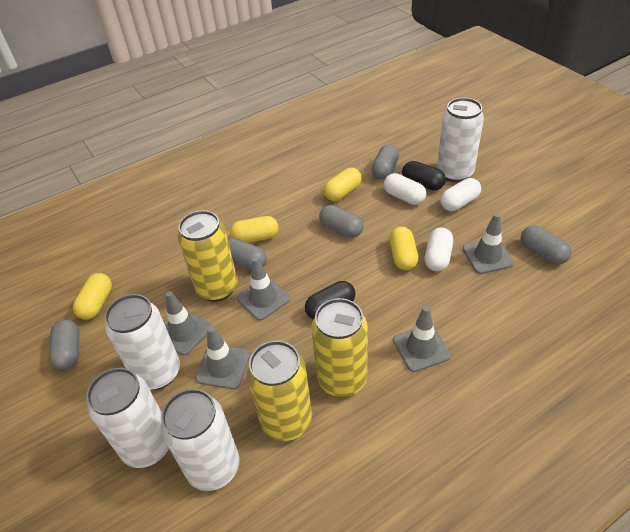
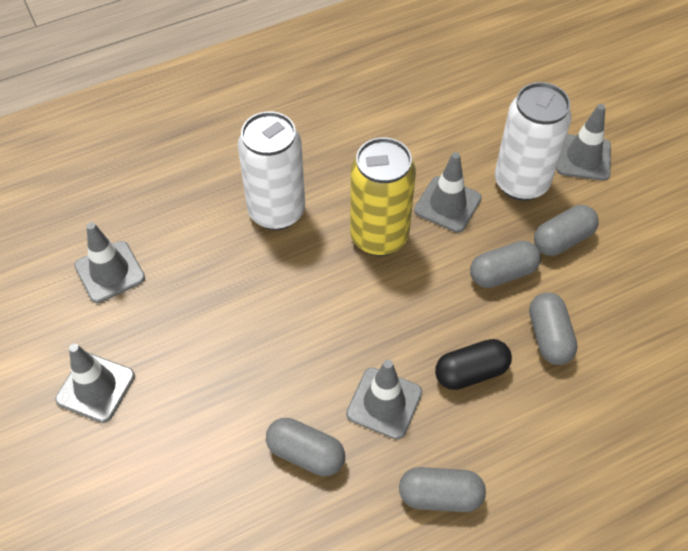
black capsule: [305,281,355,319] [402,161,446,191] = 2 -> [435,339,512,390] = 1
white can: [86,368,169,468] [105,294,180,390] [161,389,240,491] [437,98,484,183] = 4 -> [238,111,305,230] [495,82,572,201] = 2
white capsule: [384,173,426,205] [425,228,453,271] [440,178,481,211] = 3 -> none = 0
yellow can: [178,210,237,302] [247,341,312,441] [312,298,368,397] = 3 -> [350,137,416,256] = 1
yellow capsule: [73,273,112,320] [230,216,279,243] [324,168,362,201] [389,227,419,270] = 4 -> none = 0

